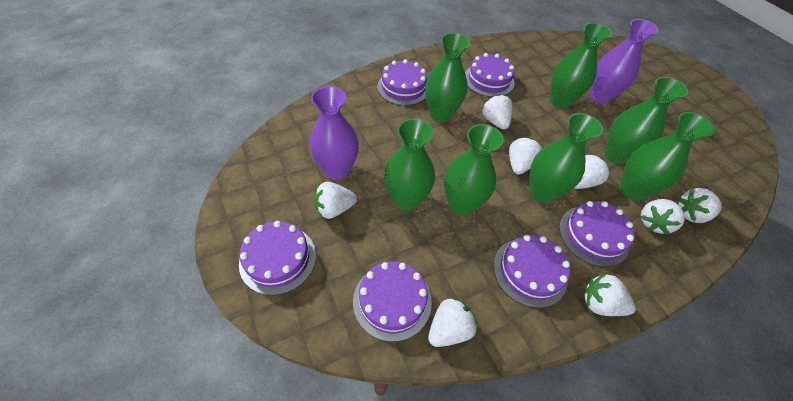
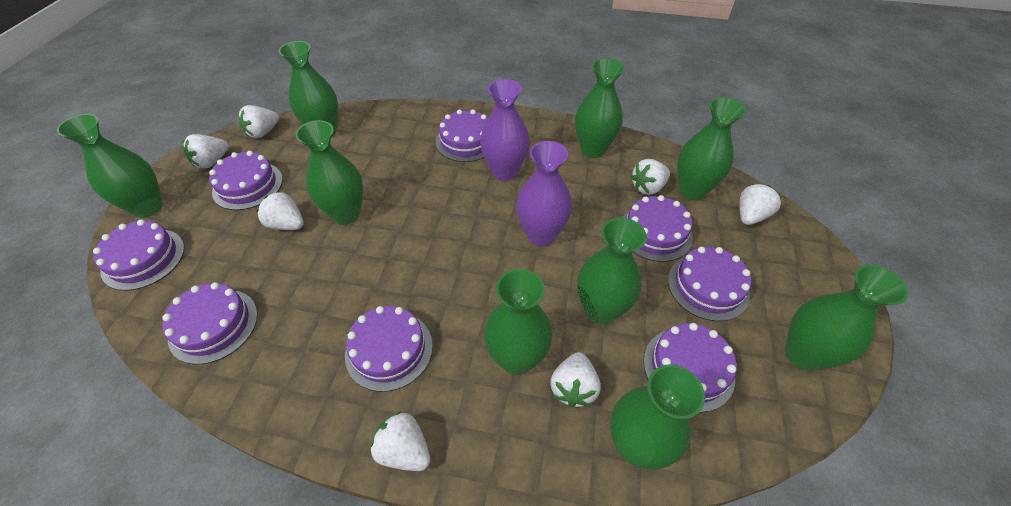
green vase: [384,118,435,211] [425,33,470,122] [444,124,504,216] [529,113,603,203] [550,23,612,109] [604,77,688,164] [619,112,715,200] = 7 -> [57,114,163,218] [279,41,338,136] [295,120,363,225] [484,269,552,375] [575,58,625,158] [577,217,647,324] [610,364,705,470] [677,97,746,200] [785,265,908,371] = 9
purple cake: [239,221,316,295] [353,262,432,342] [377,59,427,106] [465,53,515,97] [493,235,570,308] [559,201,634,267] = 6 -> [93,220,185,291] [162,282,258,364] [209,151,283,210] [345,306,433,392] [436,109,488,162] [622,195,693,262] [644,323,737,413] [668,247,751,321] = 8
white strawberry: [314,182,357,219] [428,297,477,347] [482,94,513,130] [509,137,543,175] [575,154,611,189] [583,273,636,316] [641,199,685,235] [678,188,722,223] = 8 -> [183,134,229,169] [238,105,279,138] [256,192,304,230] [370,411,430,471] [550,352,601,408] [630,159,670,195] [739,183,781,225] = 7

